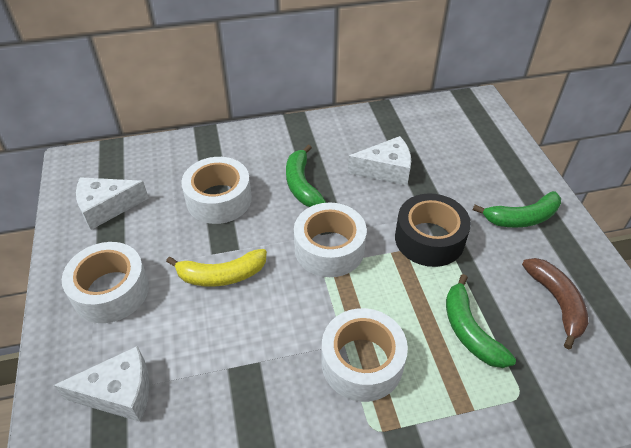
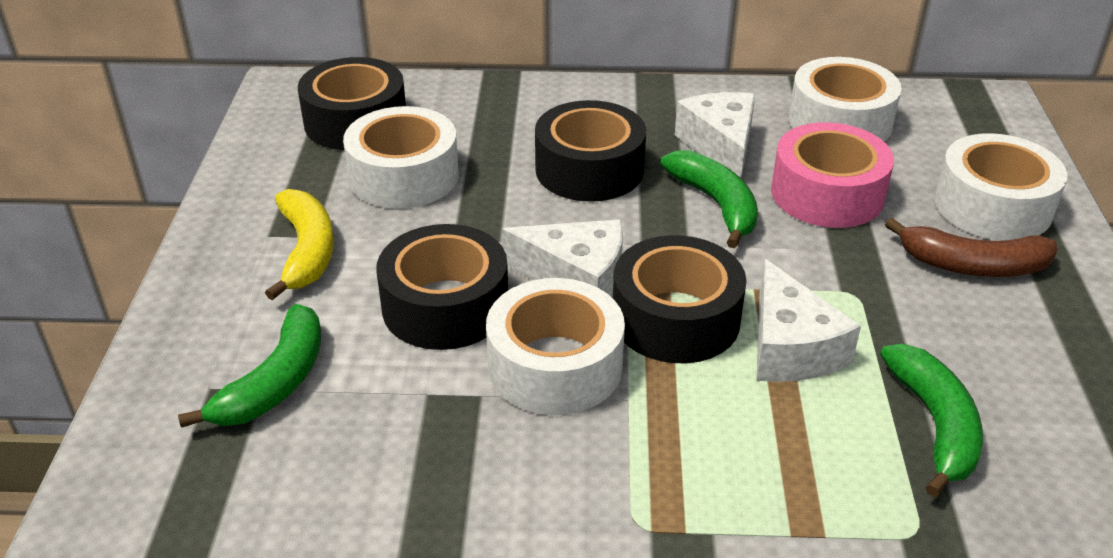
black tape: [395,193,471,267] = 1 -> [298,57,406,150] [377,224,508,350] [535,100,646,202] [613,235,747,363] = 4
pink tape: none = 0 -> [771,122,894,228] = 1

